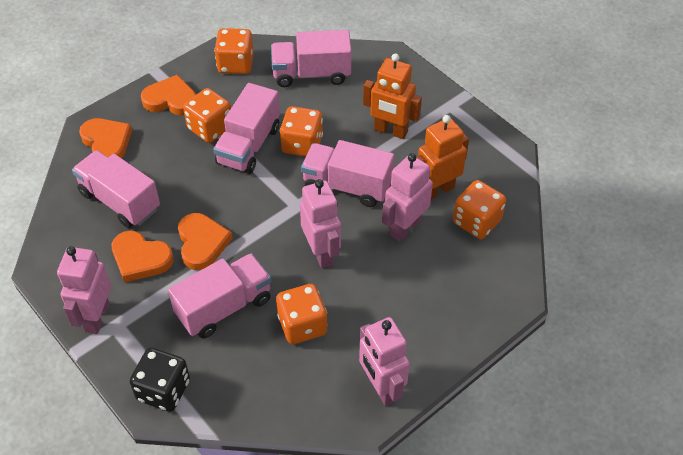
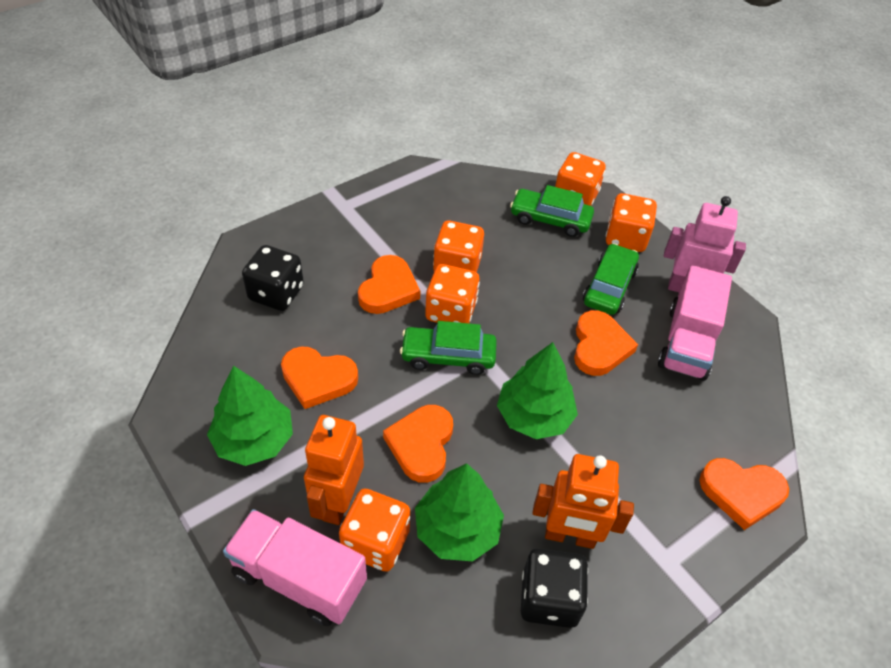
black dice: [130,348,190,412] = 1 -> [242,245,304,311] [521,548,588,628] = 2
green car: none = 0 -> [400,321,497,375] [510,185,594,237] [583,243,639,315] = 3
green tree: none = 0 -> [207,366,293,466] [415,463,504,561] [497,342,578,439] = 3
orange heart: [79,118,132,158] [112,231,173,283] [141,74,196,115] [178,213,233,270] = 4 -> [281,346,358,409] [358,255,420,314] [383,405,453,483] [574,310,638,376] [699,458,789,530] = 5
pink robot: [57,246,111,334] [300,179,341,268] [359,317,410,406] [382,153,433,241] = 4 -> [664,196,746,292] = 1
pink truck: [72,150,160,228] [168,253,271,338] [213,83,280,174] [271,30,351,87] [301,140,394,207] = 5 -> [223,509,367,626] [658,265,732,381] = 2

